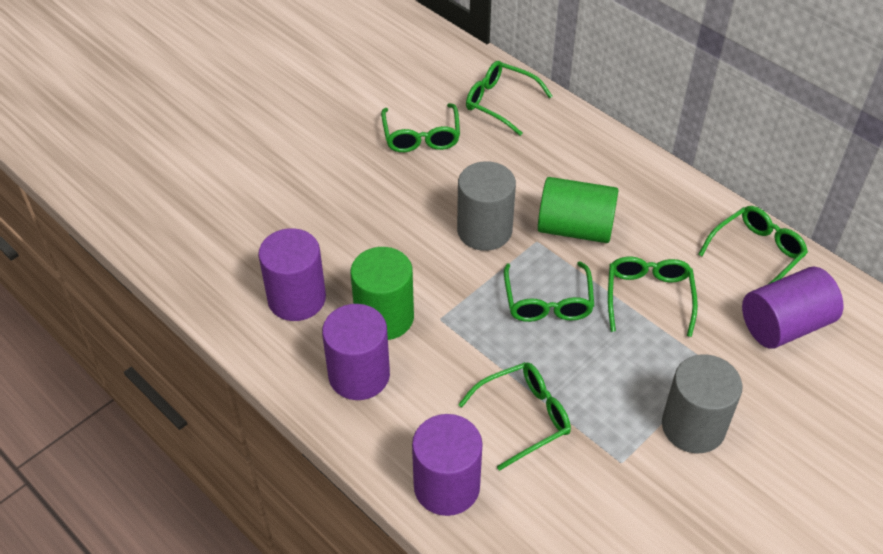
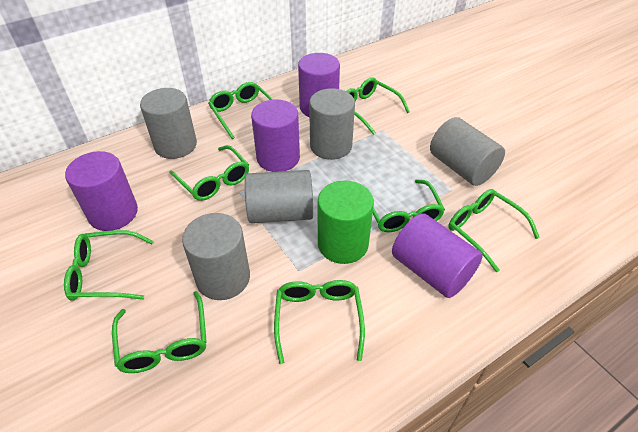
green cylinder: [350,247,414,340] [538,177,619,243] = 2 -> [318,180,374,264] = 1
green glasses: [381,103,460,152] [458,362,571,471] [466,61,552,136] [504,261,594,322] [608,257,698,337] [698,206,808,284] = 6 -> [64,230,154,301] [112,291,207,373] [169,145,249,201] [208,82,273,139] [274,280,365,364] [346,77,410,135] [373,179,445,232] [448,189,540,272] = 8
grey cylinder: [457,161,516,251] [662,354,742,453] = 2 -> [140,88,197,159] [182,213,250,300] [245,170,313,223] [309,88,355,160] [430,117,505,186] = 5

